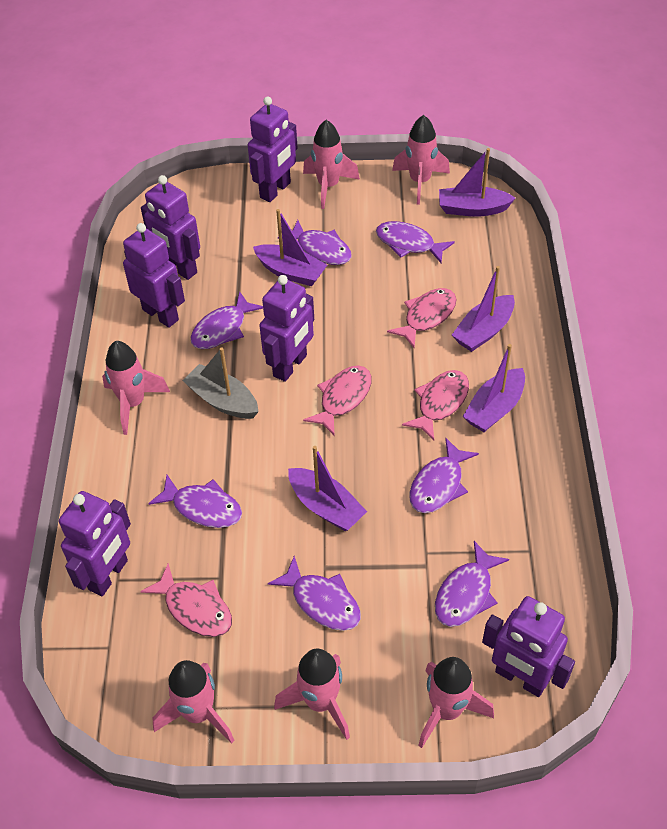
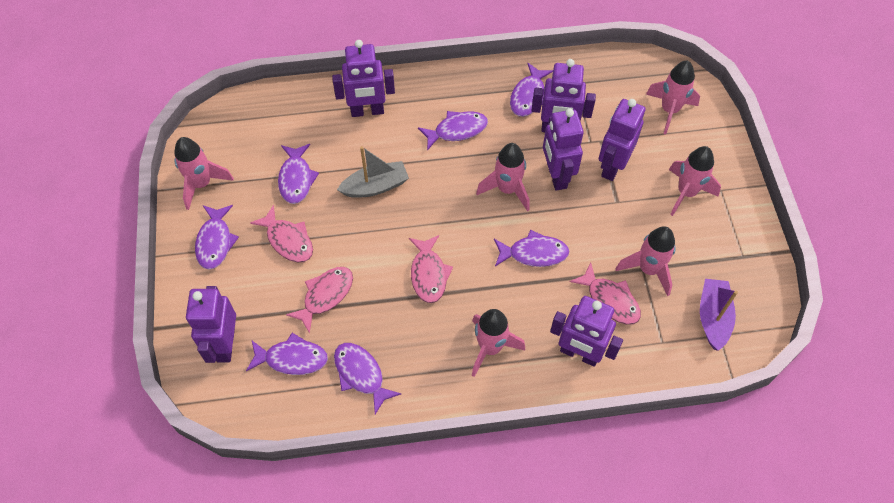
purple boat: [253,209,327,286] [288,446,367,531] [439,148,516,217] [452,266,515,352] [463,344,525,432] = 5 -> [700,279,738,351] = 1

